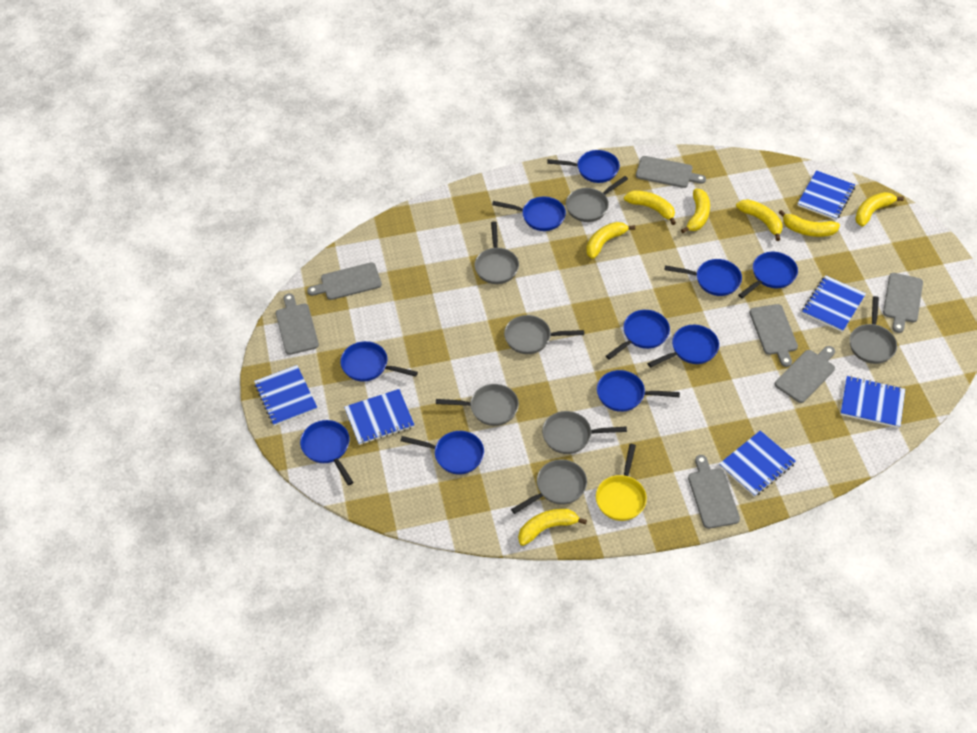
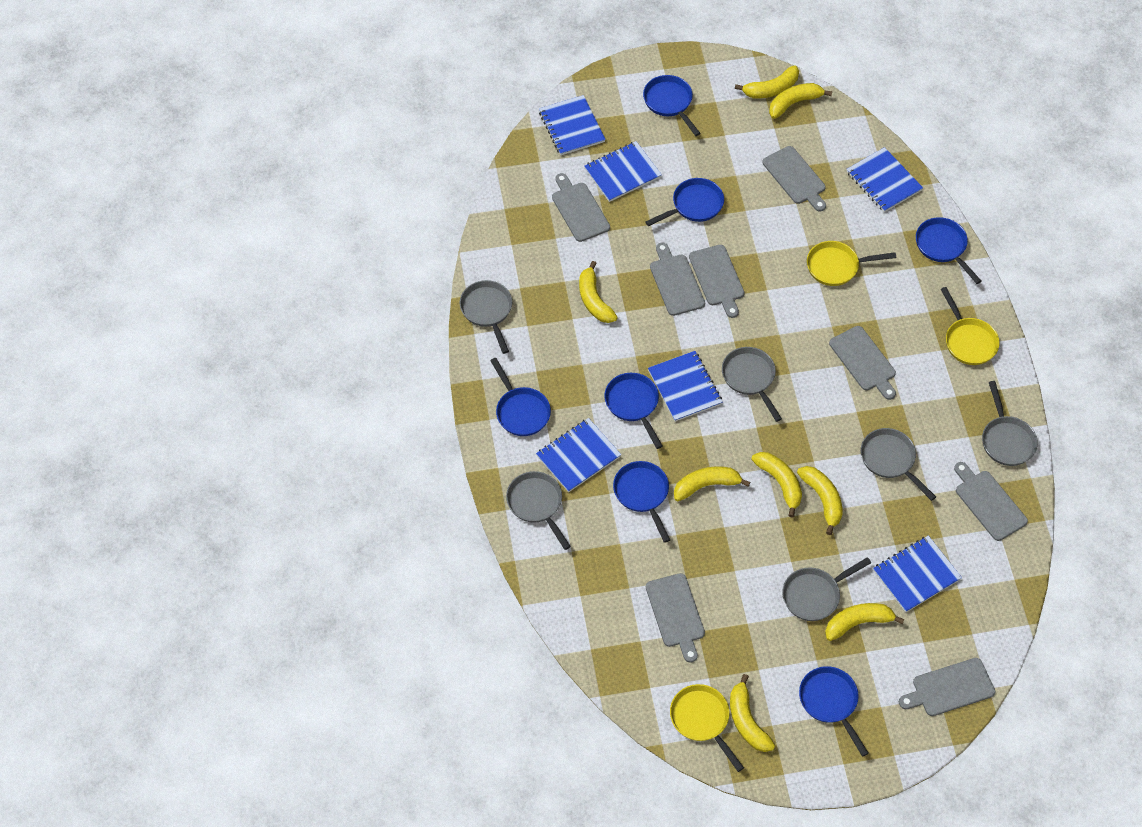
blue pan: [300,420,354,486] [340,341,418,382] [400,431,484,475] [492,196,566,231] [547,150,620,183] [597,370,680,412] [606,310,670,360] [647,325,719,368] [664,259,742,296] [738,252,798,298] = 10 -> [490,358,551,436] [604,373,663,449] [613,461,670,543] [643,75,701,136] [645,178,724,226] [799,666,869,757] [916,217,982,284] = 7
grey cutting board: [276,293,319,355] [307,262,382,300] [636,156,706,188] [688,455,740,529] [750,304,798,367] [775,346,835,403] [883,273,923,333] = 7 -> [552,173,610,242] [646,573,705,662] [650,242,705,316] [689,245,744,318] [762,146,826,211] [829,326,896,400] [899,658,995,716] [954,462,1028,541] = 8
grey pan: [436,384,519,426] [474,221,519,284] [504,315,584,354] [511,459,587,514] [542,411,627,454] [566,176,628,222] [849,296,897,364] = 7 -> [460,280,512,354] [506,471,571,550] [722,347,782,422] [782,557,871,621] [861,428,936,501] [982,381,1038,466] = 6
yellow banana: [518,509,587,546] [586,222,635,259] [624,190,676,225] [681,189,710,233] [736,199,783,241] [778,210,840,237] [855,192,904,227] = 7 -> [579,261,618,323] [674,466,750,501] [730,674,775,752] [735,66,799,98] [751,452,802,518] [769,83,832,119] [797,466,843,535] [825,603,904,641] = 8
yellow pan: [596,444,647,521] = 1 -> [670,684,744,772] [807,241,896,286] [941,287,1000,365] = 3

